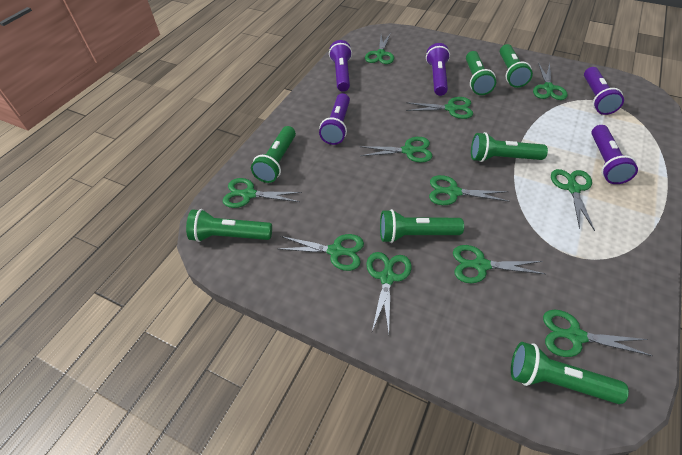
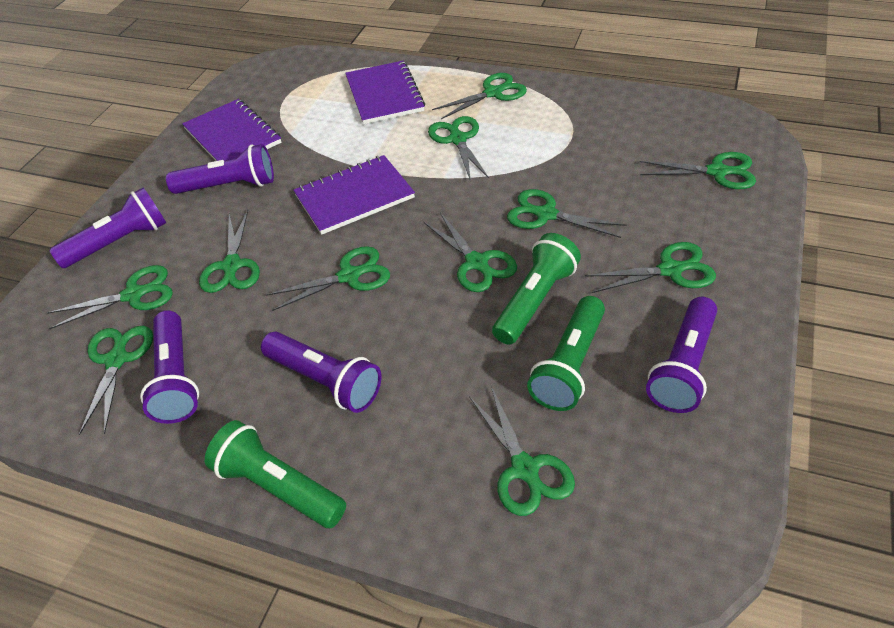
green flashlight: [186,209,272,242] [251,126,296,183] [380,209,464,243] [466,51,496,95] [471,132,548,162] [500,44,533,88] [511,342,629,404] = 7 -> [205,420,346,528] [492,233,581,345] [527,296,605,411] = 3
purple notebook: none = 0 -> [182,99,282,161] [293,155,415,235] [345,61,425,124] = 3

